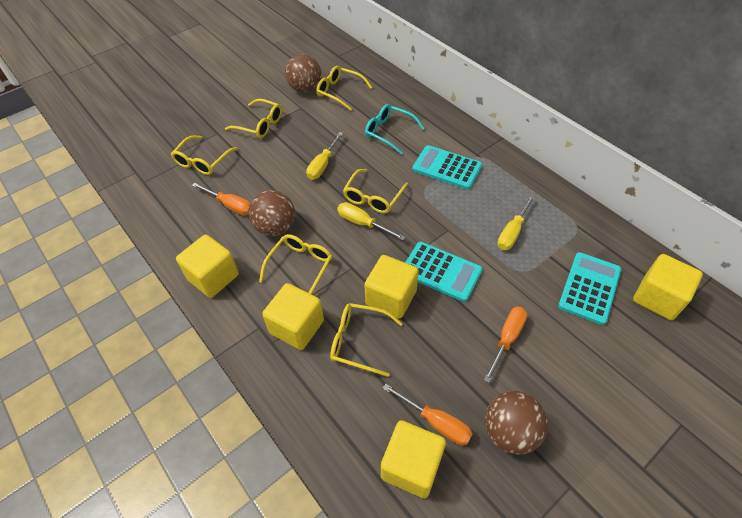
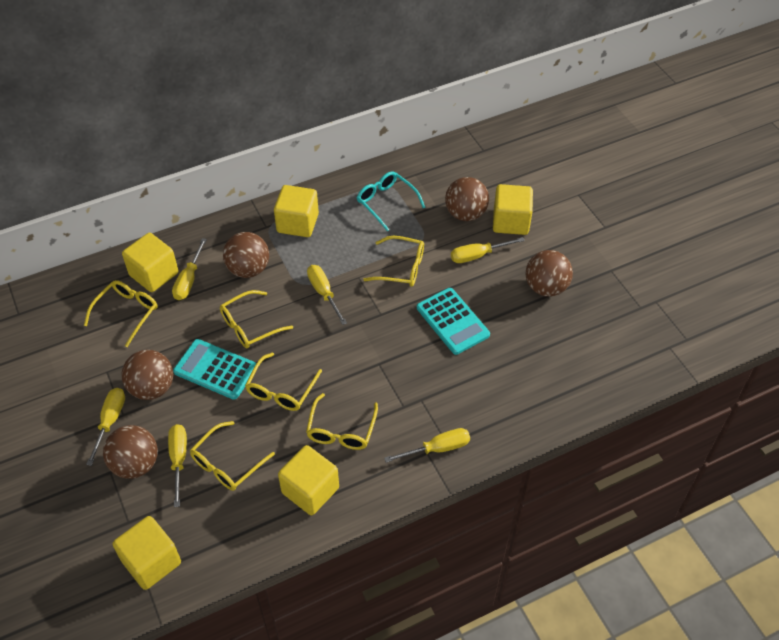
brown ball: [248,190,295,236] [285,54,321,93] [485,391,548,455] = 3 -> [103,425,158,479] [122,350,173,400] [223,232,269,278] [445,177,489,221] [525,250,573,297] = 5
orange screwdriver: [192,183,251,216] [383,384,473,445] [484,307,528,383] = 3 -> none = 0
turquoise calculator: [405,242,483,302] [412,145,482,189] [558,252,621,325] = 3 -> [173,339,257,400] [417,288,490,355] = 2
yellow screwdriver: [306,132,343,180] [337,202,406,241] [497,195,535,250] = 3 -> [86,388,125,466] [168,424,187,507] [172,238,207,300] [307,265,347,325] [384,428,470,463] [451,237,525,263] = 6

